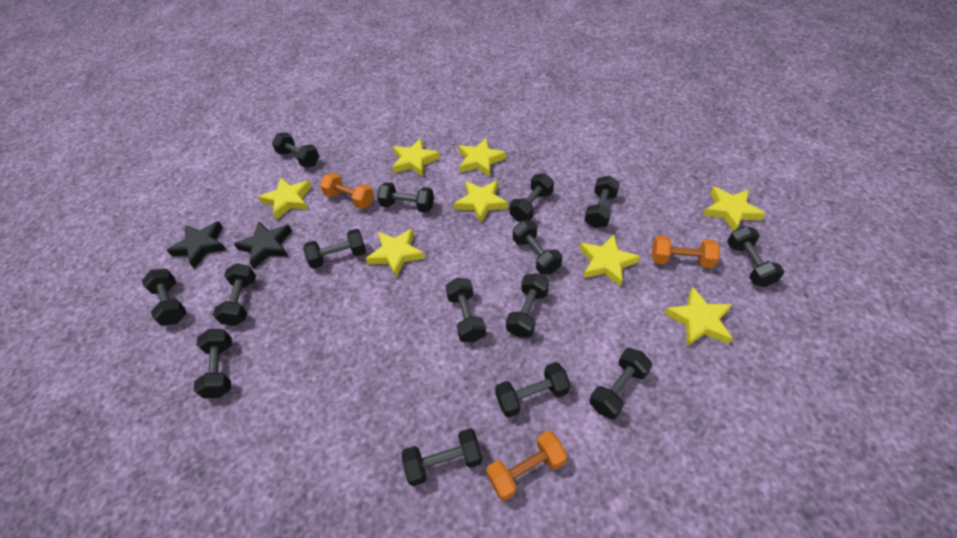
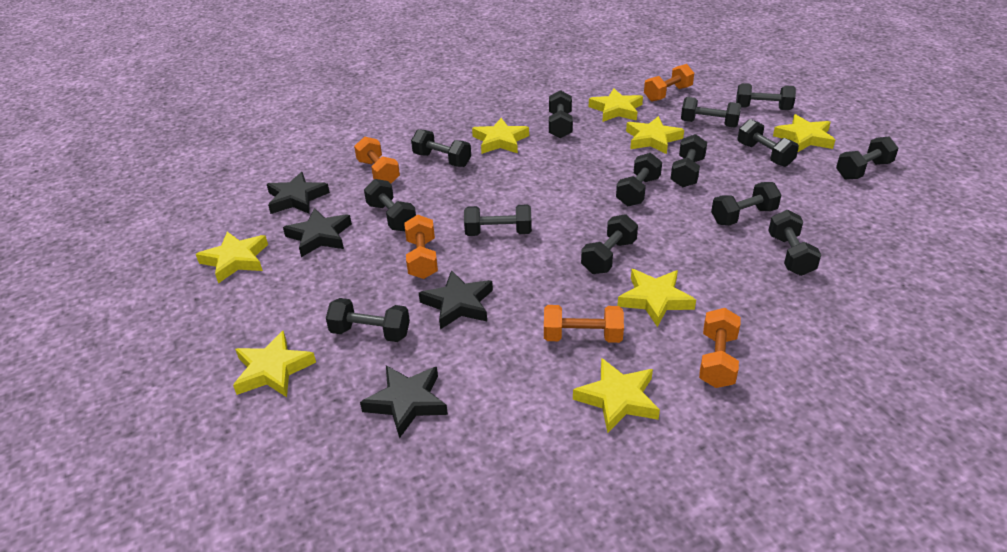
black dumbbell: [142,269,187,326] [194,329,232,399] [213,263,256,326] [272,133,319,168] [303,229,366,269] [377,182,434,213] [401,428,483,486] [445,278,486,342] [495,362,571,418] [506,273,549,337] [510,173,554,222] [513,221,562,275] [584,176,620,228] [589,348,652,420] [727,226,784,287] = 15 -> [326,298,410,342] [364,179,416,231] [411,129,471,167] [464,204,532,236] [549,90,573,138] [581,214,638,274] [616,153,662,206] [671,134,707,187] [681,97,741,128] [711,182,781,225] [736,83,796,110] [738,119,799,167] [768,210,821,276] [836,136,898,179] = 14
black star: [167,221,227,269] [234,221,292,269] = 2 -> [267,172,330,214] [283,208,352,257] [360,366,448,439] [419,270,493,330] = 4
orange dumbbell: [320,173,374,209] [486,431,567,501] [652,235,720,268] = 3 -> [354,137,400,184] [404,215,438,279] [544,305,624,343] [644,64,694,102] [699,308,741,388] = 5

